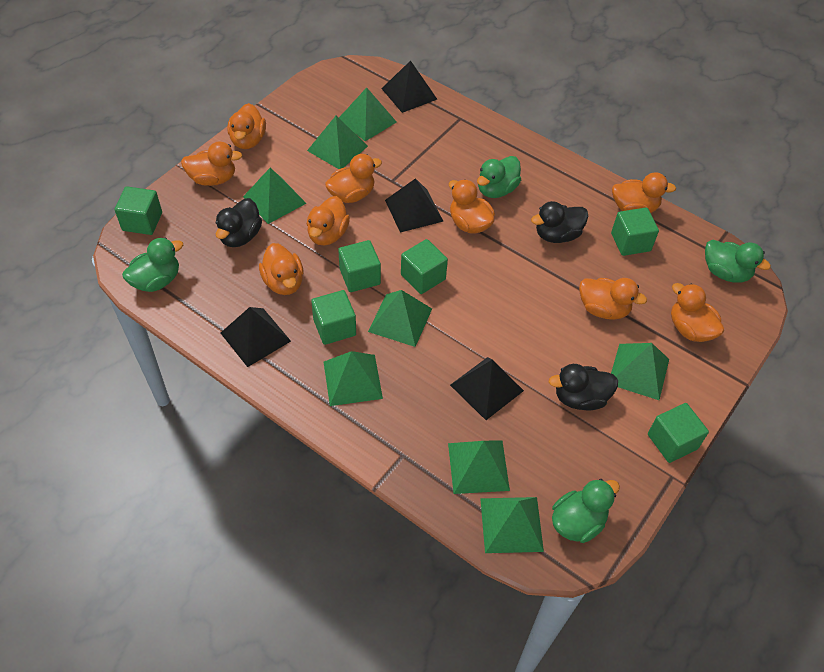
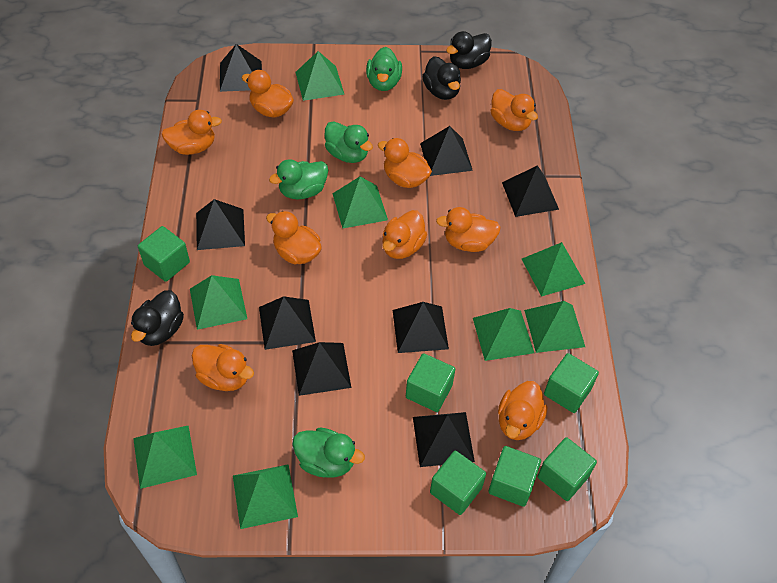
black pyramid: [221,307,291,367] [381,60,437,113] [385,178,443,233] [450,357,524,420] = 4 -> [196,199,245,250] [220,44,262,92] [259,296,316,350] [292,342,351,396] [393,302,449,353] [413,412,475,467] [420,126,473,176] [502,165,559,217] = 8

